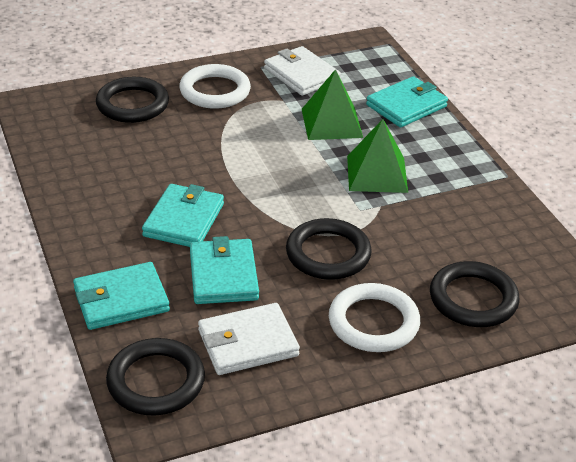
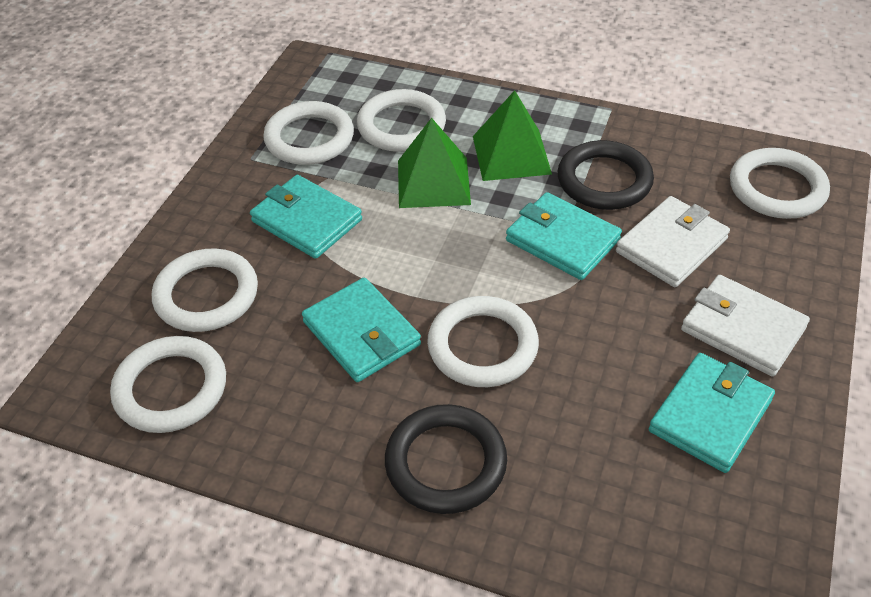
black ring: [96,77,169,123] [106,338,205,416] [286,218,372,280] [430,261,519,327] = 4 -> [385,404,507,514] [558,140,654,210] = 2
white ring: [179,64,251,109] [329,283,420,352] = 2 -> [110,336,226,433] [152,248,258,332] [263,101,354,165] [357,89,446,152] [427,296,539,387] [730,148,830,219] = 6

